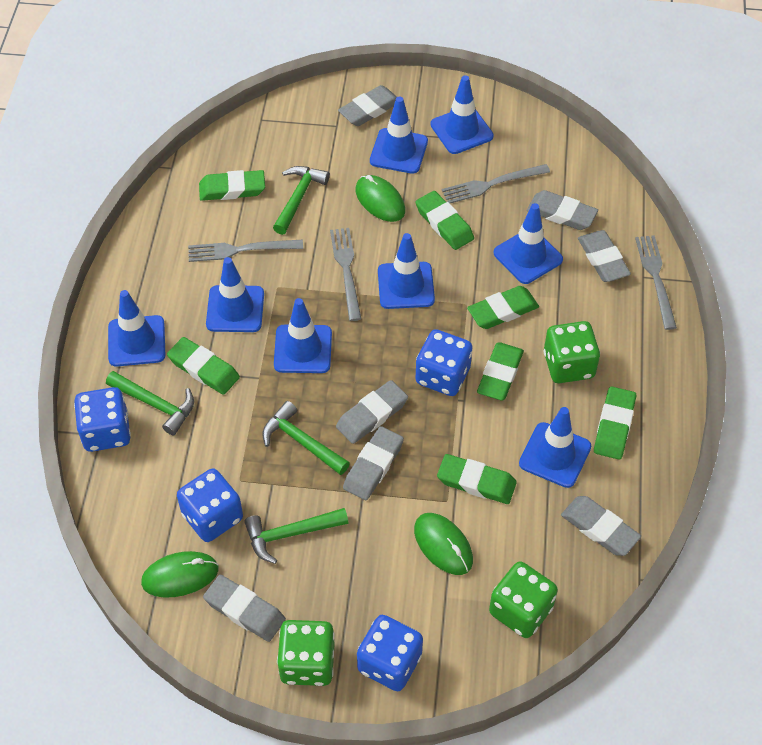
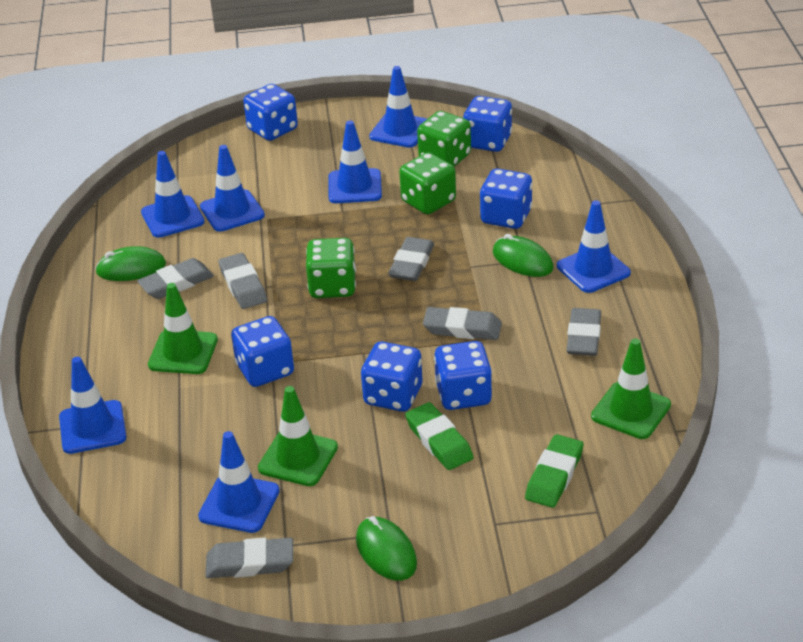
blue dice: [74,387,131,452] [177,468,243,542] [357,615,423,691] [416,329,473,396] = 4 -> [231,316,294,387] [243,84,298,141] [361,342,423,412] [434,341,492,410] [463,96,512,152] [480,168,532,229] = 6
blue traffic cone: [108,290,165,367] [206,257,264,332] [274,298,332,373] [370,96,428,174] [378,233,435,309] [431,75,494,154] [493,203,563,284] [519,407,591,488] = 8 -> [59,357,126,454] [141,151,204,238] [198,431,280,533] [200,145,265,232] [328,120,382,203] [369,66,427,148] [557,200,631,293] = 7
green eraser: [167,337,240,395] [199,170,265,201] [416,191,474,250] [437,454,517,504] [467,286,539,329] [477,342,524,401] [594,387,636,460] = 7 -> [405,402,473,470] [525,434,583,508] = 2
green hammer: [106,371,194,436] [244,508,348,564] [262,401,350,475] [273,166,330,235] = 4 -> none = 0
green traffic cone: none = 0 -> [148,283,218,374] [258,386,338,486] [591,338,671,439] = 3
grey eraser: [203,575,286,642] [336,380,408,444] [338,85,397,126] [343,426,404,500] [527,190,598,230] [561,496,641,556] [578,230,631,282] = 7 -> [137,258,214,299] [205,538,293,578] [219,253,267,309] [388,237,434,281] [423,307,502,340] [567,308,601,356] = 6
grey fork: [188,240,303,262] [330,228,361,321] [442,164,550,203] [635,235,677,330] = 4 -> none = 0

